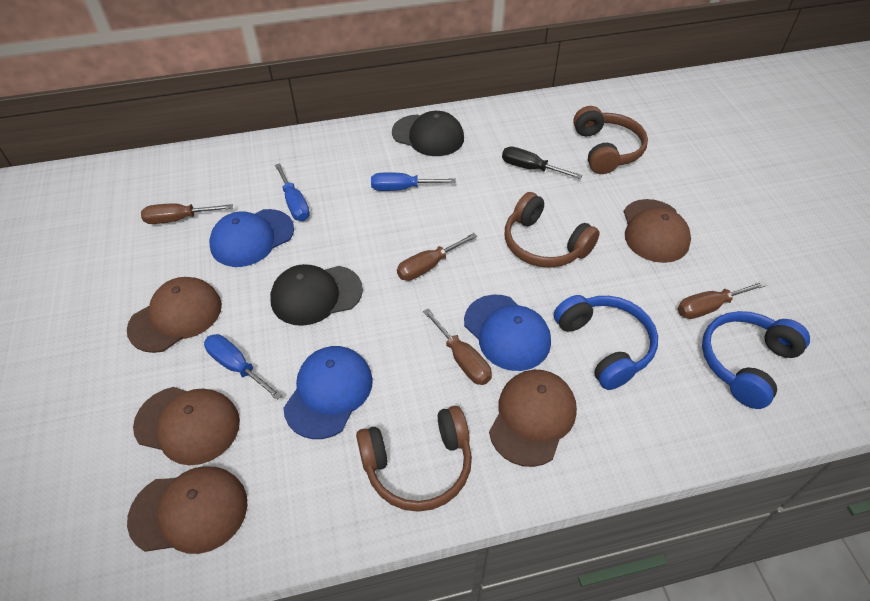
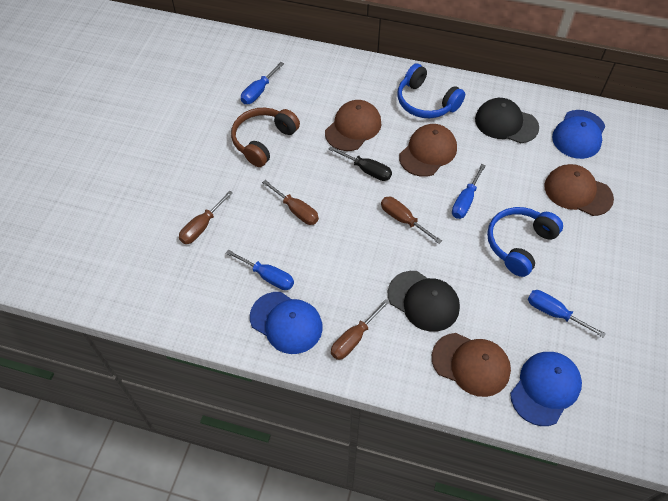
blue screwdriver: [204,334,282,400] [275,163,310,221] [371,172,456,191] = 3 -> [226,249,294,290] [241,62,284,104] [452,164,486,219] [528,290,606,338] = 4
brown cap: [127,277,222,353] [127,466,248,554] [133,387,240,465] [489,370,577,467] [624,199,691,263] = 5 -> [325,100,381,151] [399,124,457,177] [432,333,511,397] [544,164,614,216] = 4
brown headphones: [356,406,472,512] [505,192,600,268] [573,106,648,174] = 3 -> [231,108,300,167] = 1

